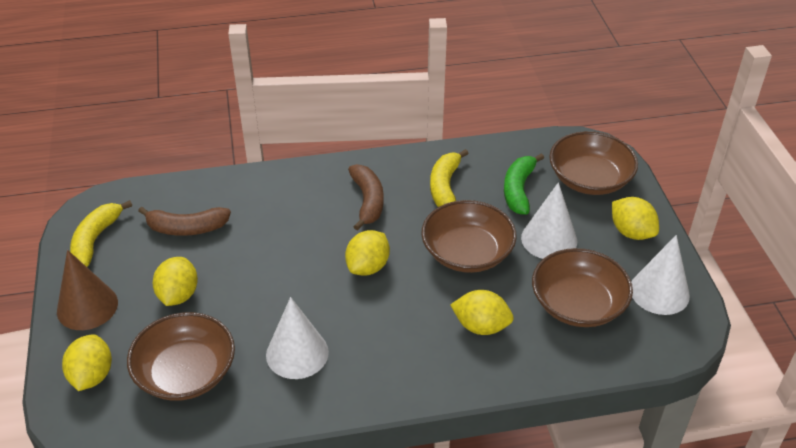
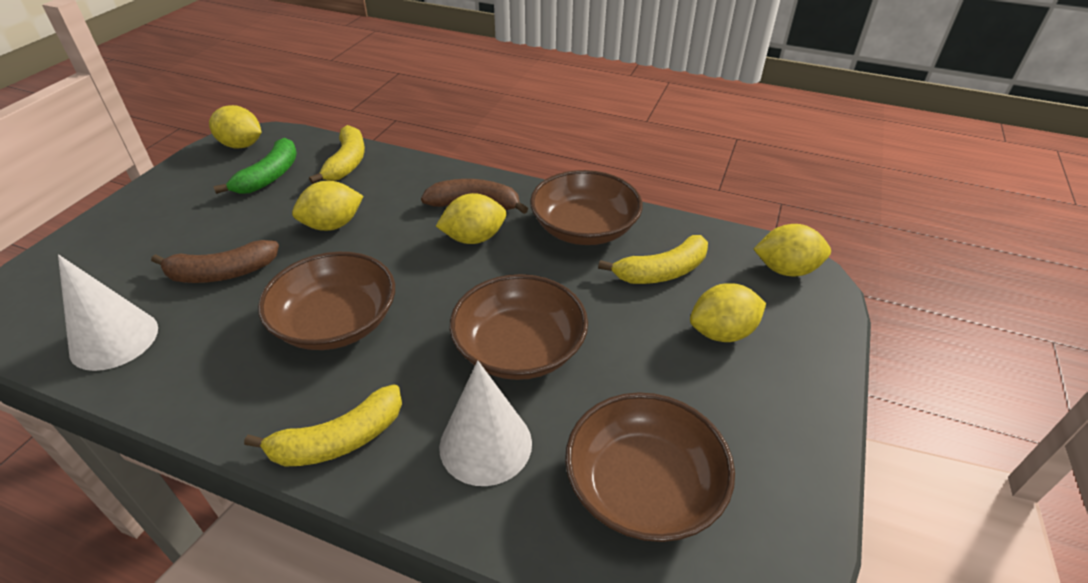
brown cone: [57,250,118,330] = 1 -> none = 0
white cone: [266,297,329,379] [521,182,577,259] [631,235,690,315] = 3 -> [58,254,158,371] [439,361,532,486] = 2
yellow banana: [70,200,132,267] [430,149,469,207] = 2 -> [244,385,402,467] [309,125,365,184] [598,235,708,284] = 3

